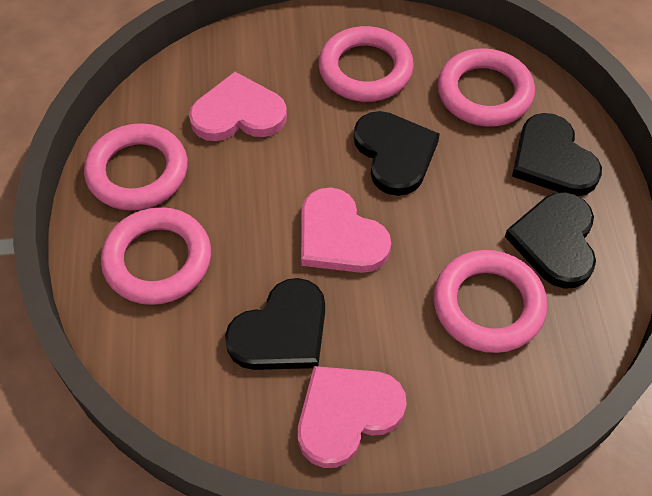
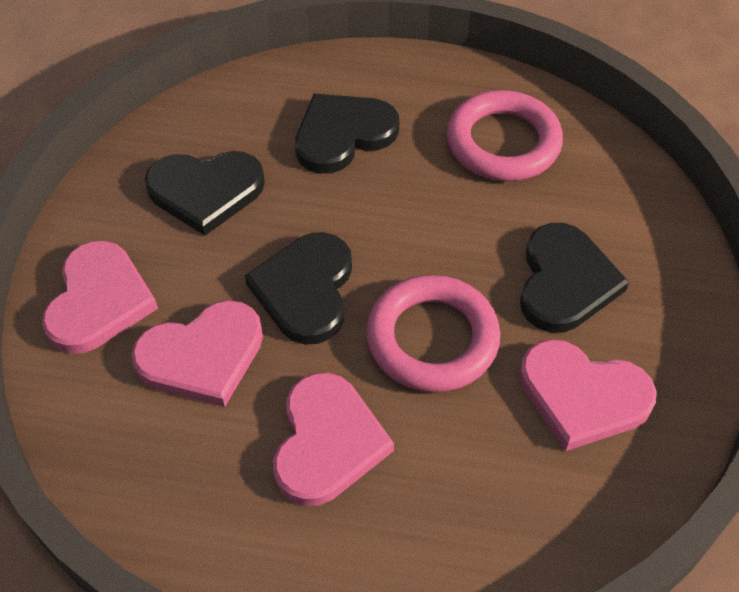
pink heart: [189,72,287,141] [298,366,407,468] [301,187,391,273] = 3 -> [42,241,158,354] [131,300,263,407] [273,372,394,506] [519,339,656,451] = 4
pink ring: [84,123,188,210] [101,207,211,305] [318,26,414,102] [433,250,547,353] [437,48,535,127] = 5 -> [366,275,501,392] [446,90,563,181] = 2

